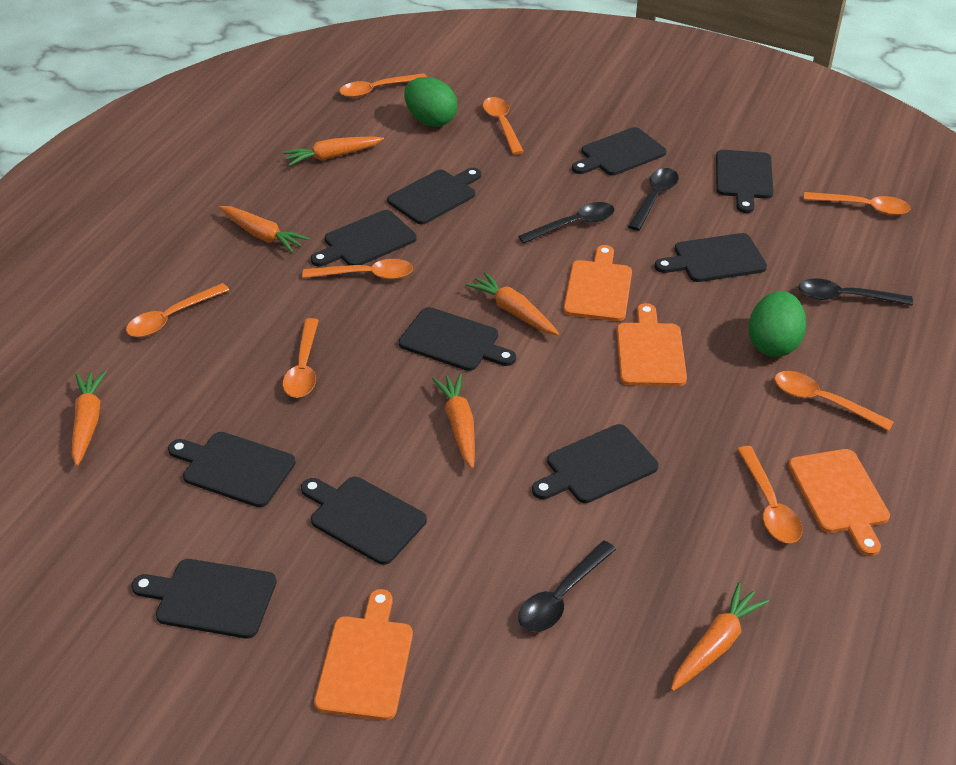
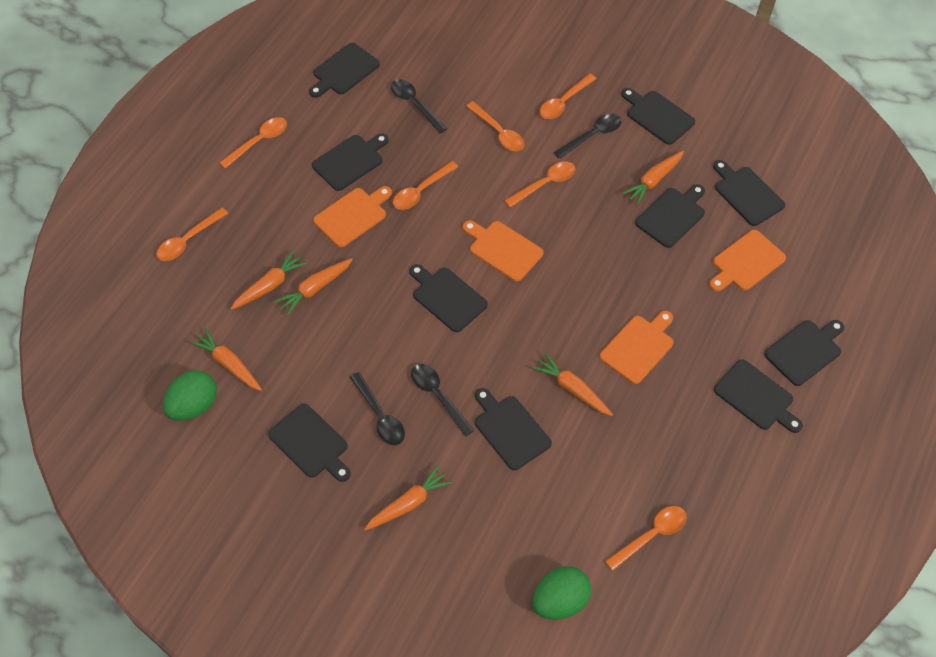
orange spoon: [126,283,229,337] [283,318,319,398] [302,259,413,279] [339,73,427,98] [483,97,524,155] [737,446,802,543] [774,371,894,431] [803,192,911,215] = 8 -> [157,208,228,261] [219,117,287,169] [393,161,458,210] [466,101,525,151] [505,161,575,208] [540,74,596,119] [605,506,687,571] = 7

